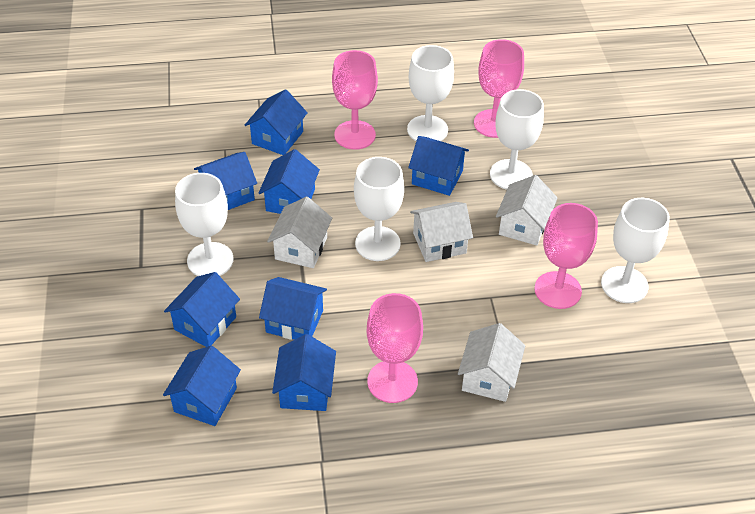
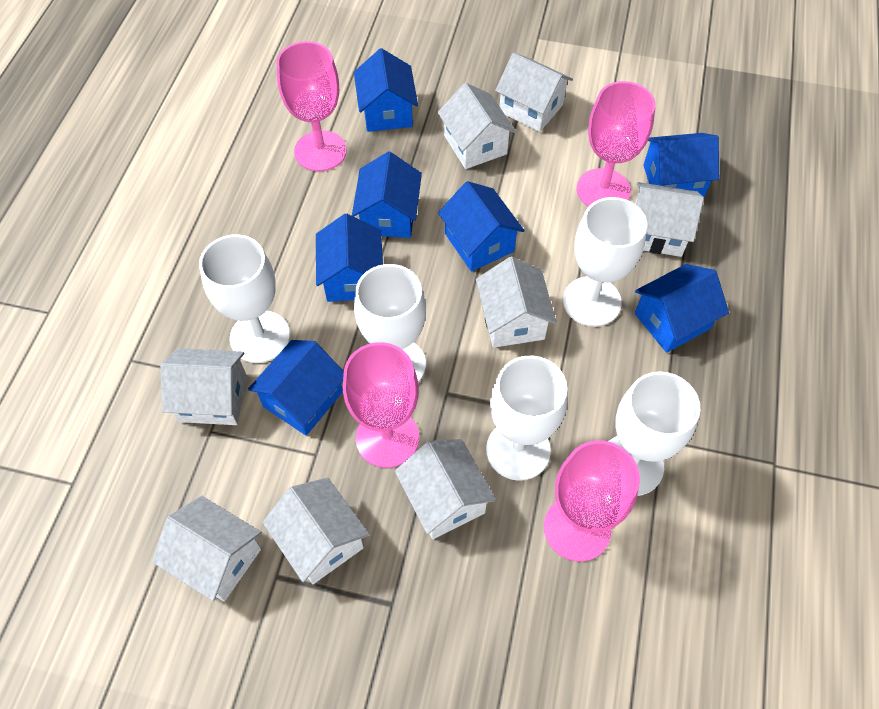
blue house: [163,346,241,426] [164,272,240,347] [194,152,257,210] [245,89,308,155] [259,149,320,214] [259,277,327,340] [272,334,336,411] [408,136,469,196] = 8 -> [248,340,344,436] [316,214,383,302] [352,152,422,238] [354,48,418,132] [438,181,525,271] [635,264,729,353] [643,133,719,197] = 7
white house: [267,197,332,268] [410,202,473,262] [458,323,525,402] [496,175,558,245] = 4 -> [152,496,262,602] [160,348,247,425] [262,477,369,584] [395,439,496,539] [438,83,516,169] [476,256,557,348] [495,53,573,132] [635,182,704,257] = 8

